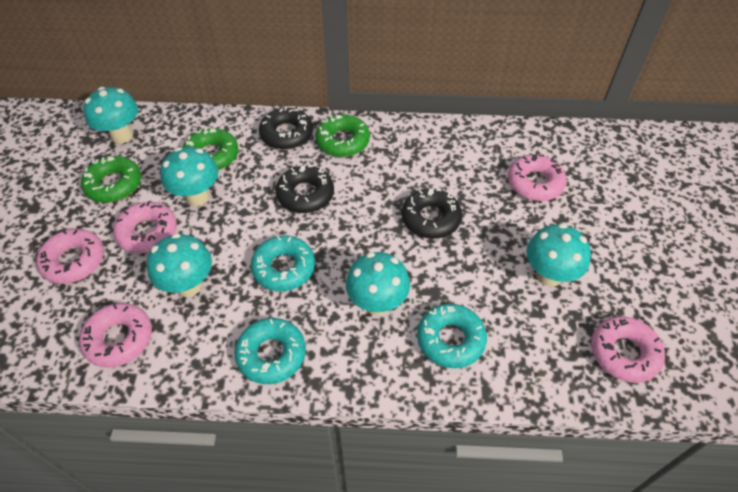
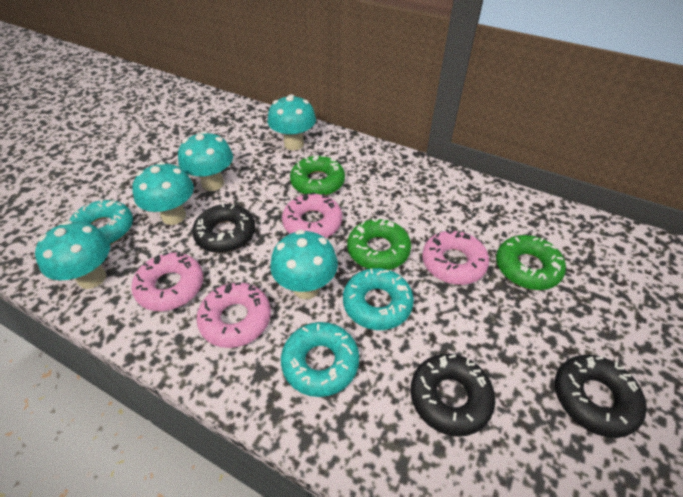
pink donut: [36,229,104,284] [79,303,152,368] [113,201,177,253] [508,154,567,201] [591,316,665,383] = 5 -> [131,252,203,311] [196,282,271,348] [282,192,342,238] [422,229,489,285] = 4

